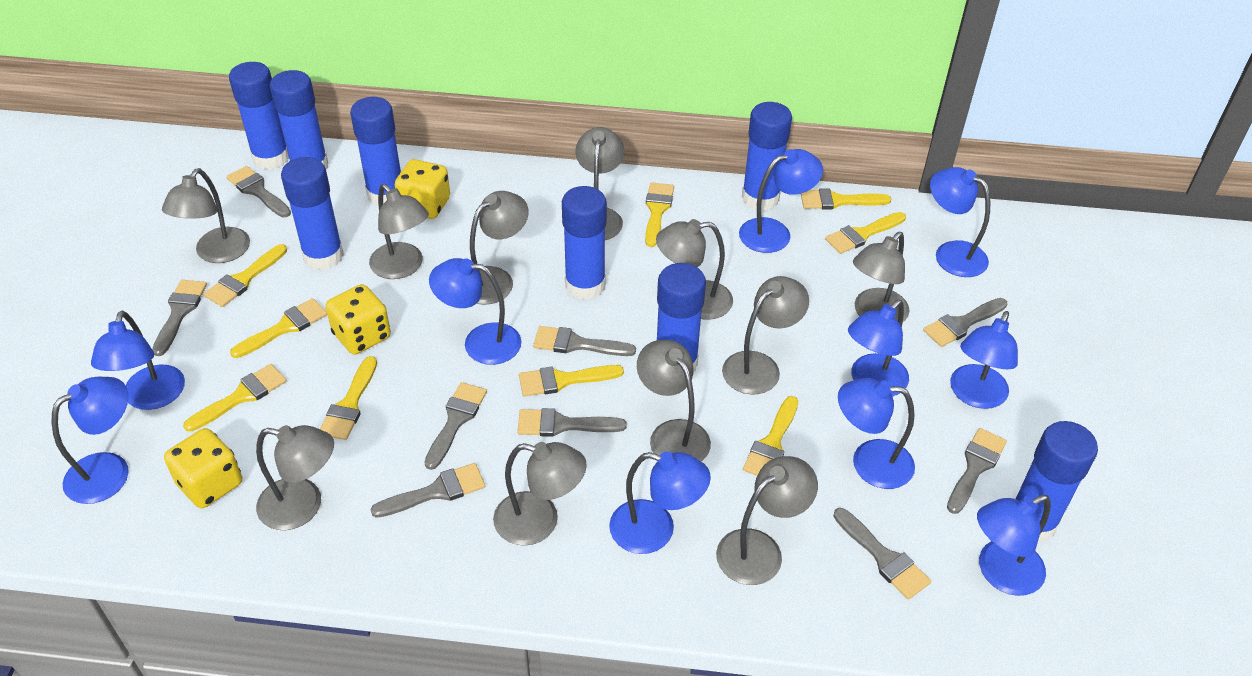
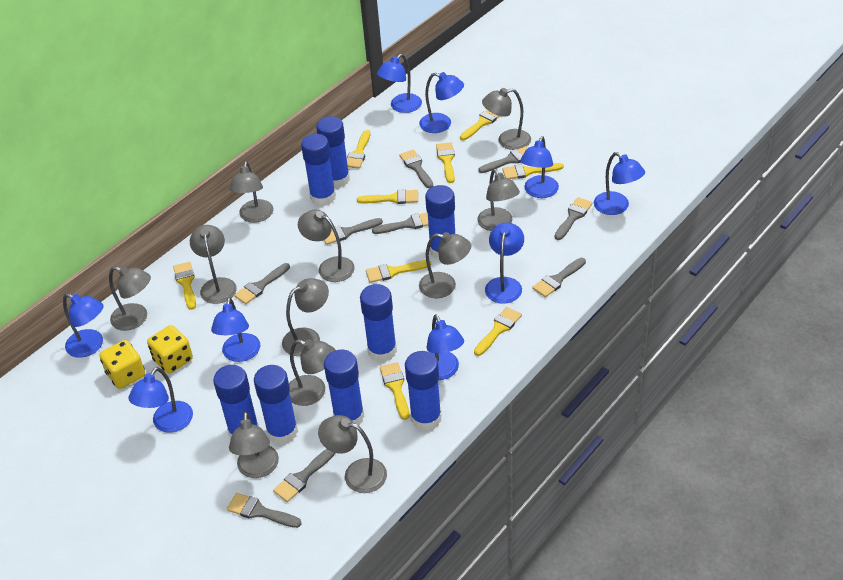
blue lamp: [52,377,129,504] [91,310,185,410] [429,258,521,365] [609,452,711,554] [739,149,823,253] [838,378,915,489] [848,300,909,397] [930,167,990,277] [950,311,1018,409] [977,495,1051,596] = 10 -> [63,293,103,358] [128,367,193,433] [211,297,260,362] [377,54,422,113] [419,72,464,133] [427,315,464,380] [485,222,524,304] [520,136,559,198] [594,152,645,215] = 9
yellow dice: [164,428,242,508] [325,284,391,355] [395,159,450,219] = 3 -> [100,340,145,389] [147,325,193,374] = 2

